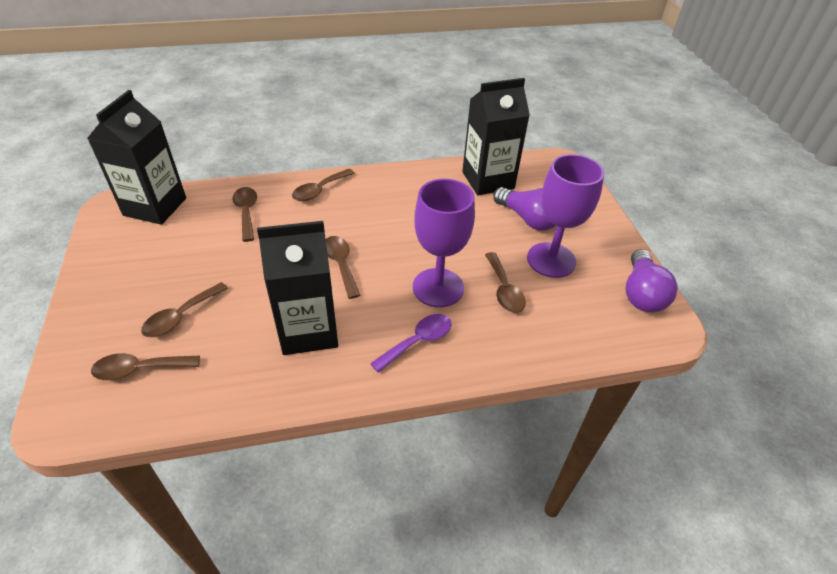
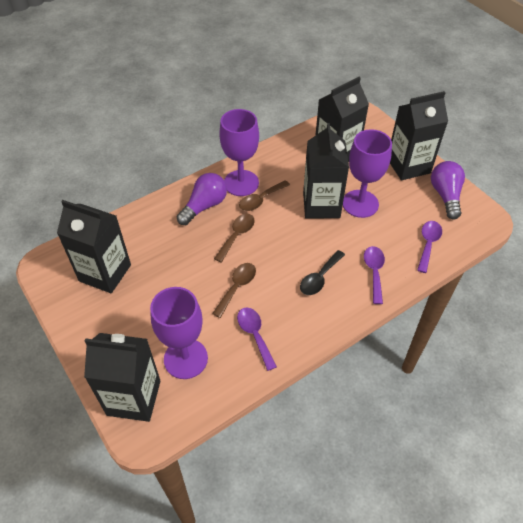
black carton: [87,90,186,225] [257,221,338,355] [462,78,530,195] = 3 -> [57,200,131,293] [84,333,160,422] [303,123,349,219] [315,77,369,163] [390,91,448,180] = 5
black spoon: none = 0 -> [300,250,345,295] = 1
brown spoon: [91,353,200,380] [141,282,228,337] [232,187,257,242] [292,169,355,201] [326,236,361,299] [485,252,526,313] = 6 -> [212,263,256,318] [214,214,255,262] [239,180,290,211] = 3
purple goblet: [413,179,475,307] [527,154,604,278] = 2 -> [150,287,208,379] [219,109,259,196] [343,129,392,218] = 3
purple spoon: [370,314,452,373] = 1 -> [237,307,277,371] [364,246,385,304] [417,221,442,273] = 3

